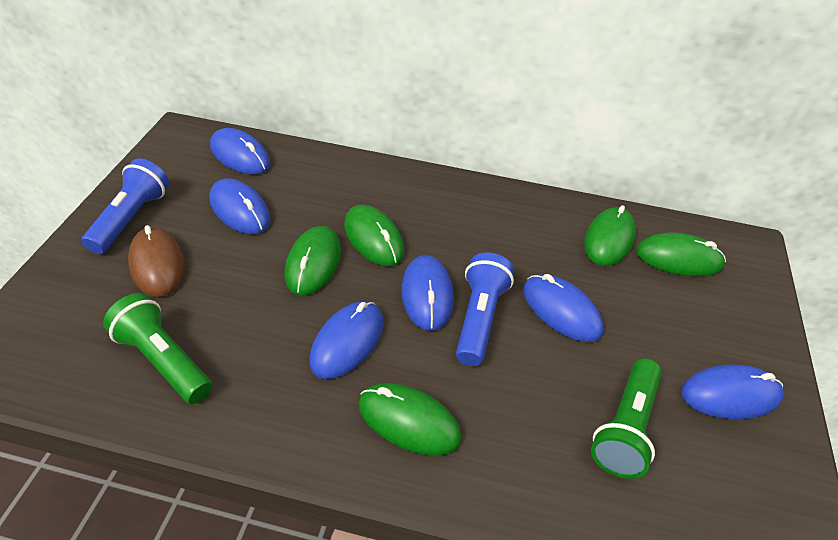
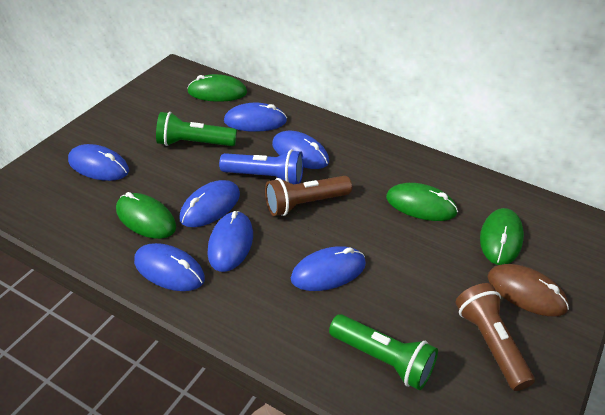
blue flashlight: [82,158,169,254] [456,253,514,366] = 2 -> [219,149,304,184] = 1
blue mouse: [210,128,270,175] [210,178,270,234] [309,301,384,379] [401,255,454,331] [523,274,603,342] [681,365,784,419] = 6 -> [68,144,129,181] [134,243,205,291] [179,180,240,227] [207,211,253,272] [224,103,287,132] [272,131,329,169] [291,246,366,291] = 7
brown flashlight: none = 0 -> [265,176,352,216] [456,283,535,391] = 2
green mouse: [285,226,341,295] [344,205,404,266] [358,383,462,456] [584,205,636,266] [636,233,726,276] = 5 -> [116,192,176,239] [187,74,247,102] [386,183,458,221] [480,208,524,265] = 4

